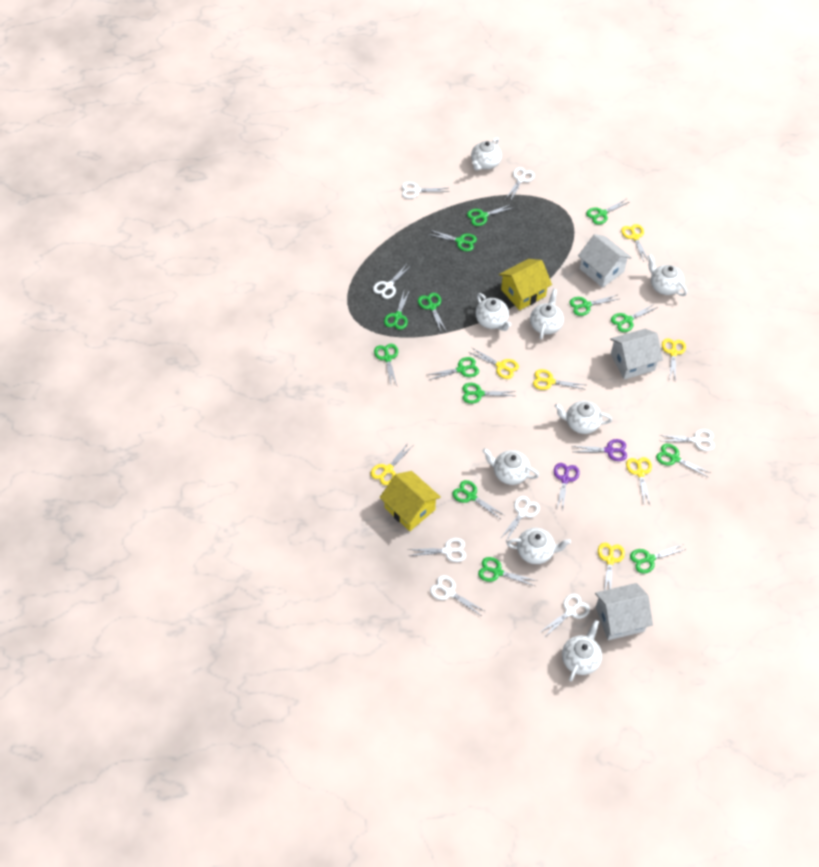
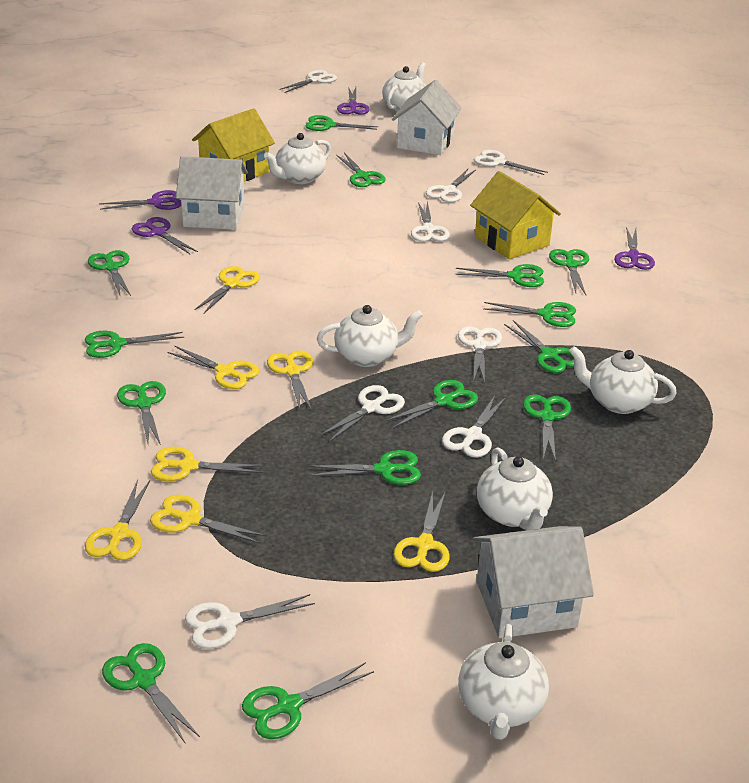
purple scissors: [554,463,580,511] [572,439,627,461] = 2 -> [99,190,181,210] [132,217,198,254] [337,87,369,115] [614,227,655,270] = 4
white teapot: [471,137,502,171] [476,293,511,331] [483,448,539,485] [507,528,571,564] [530,289,564,339] [554,401,612,434] [562,620,602,682] [648,254,687,296] = 8 -> [264,133,331,184] [317,305,423,367] [382,62,426,112] [458,624,549,740] [477,447,553,530] [569,346,677,414] = 6

